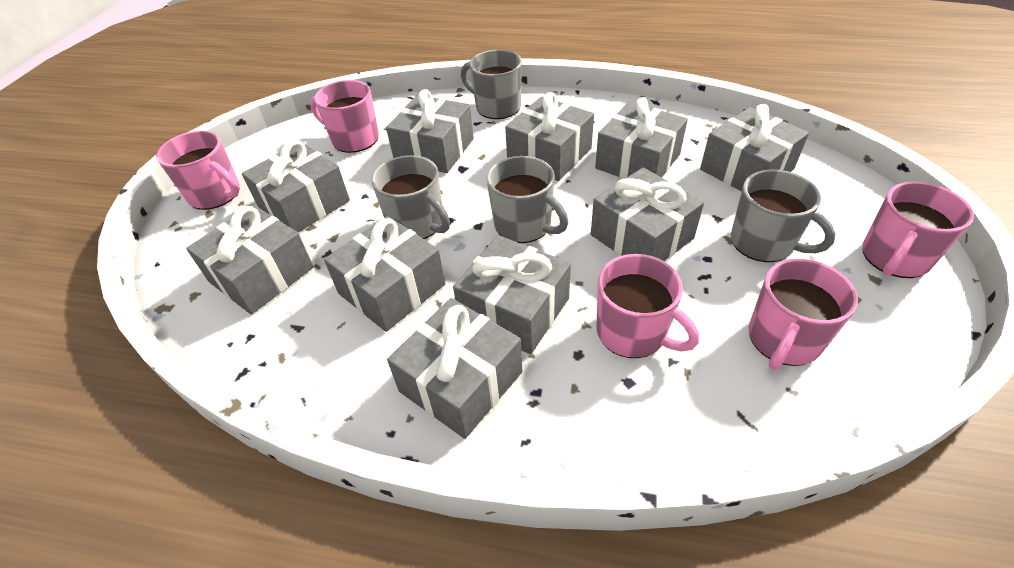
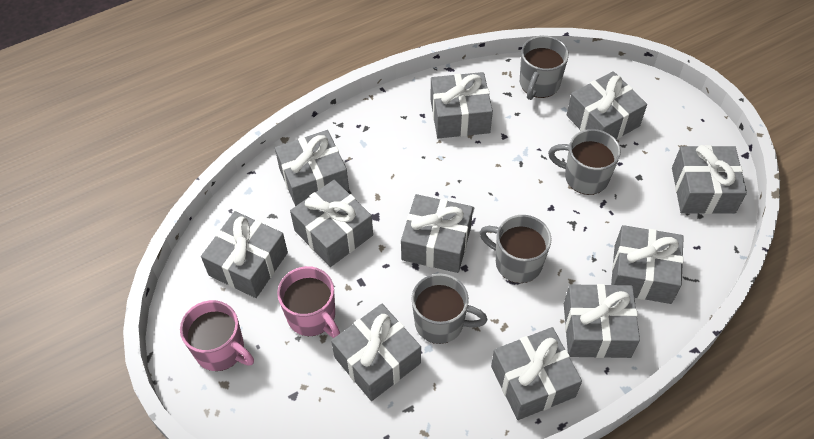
grey gift: [186,205,314,314] [242,140,350,233] [324,216,446,332] [386,89,474,173] [387,298,523,439] [453,235,571,354] [505,92,594,181] [591,168,704,261] [595,97,688,179] [700,104,809,191] = 10 -> [201,211,288,298] [275,130,349,206] [290,180,373,267] [331,304,421,401] [401,194,473,273] [430,72,493,138] [491,327,582,420] [564,284,640,358] [567,71,647,139] [611,225,684,304] [672,145,747,214] = 11
pink mug: [156,131,240,210] [310,80,379,153] [597,254,699,358] [749,259,858,370] [862,182,974,278] = 5 -> [180,300,254,371] [277,266,340,338] = 2

